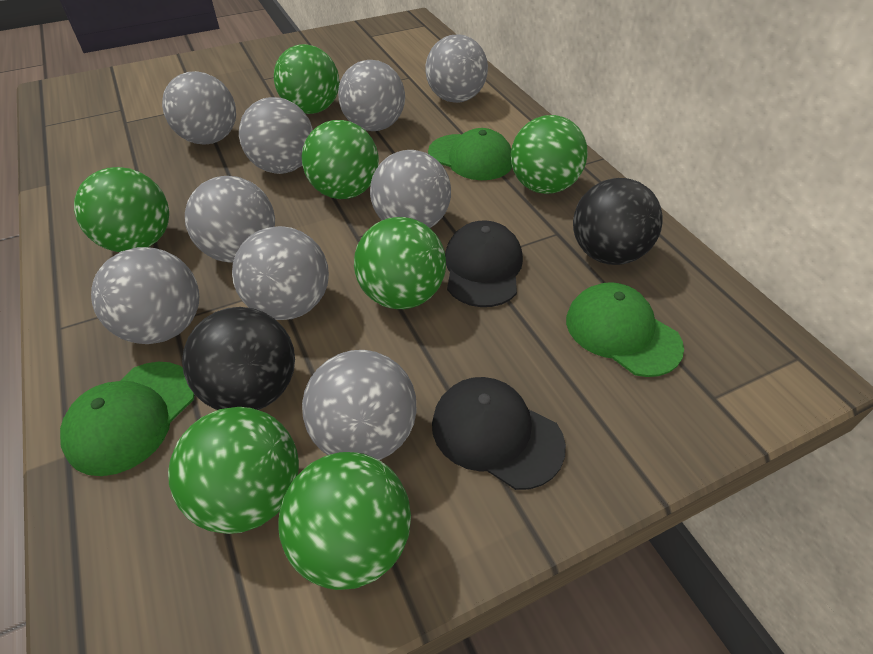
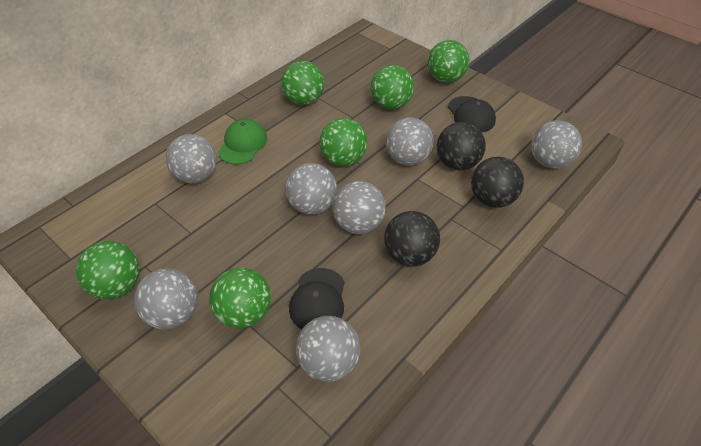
black ball: [182,307,295,410] [573,178,663,265] = 2 -> [384,211,440,266] [437,122,486,171] [471,157,524,208] = 3
green ball: [74,167,169,252] [168,407,299,534] [274,44,339,114] [278,452,411,590] [302,120,379,199] [354,217,446,309] [511,115,588,194] = 7 -> [76,241,140,299] [209,268,271,329] [281,61,324,105] [319,118,367,166] [371,65,414,109] [428,40,469,83] = 6
green cap: [60,362,195,476] [428,128,512,180] [566,282,684,377] = 3 -> [218,119,267,165] = 1
grey ball: [91,247,199,344] [162,71,236,144] [185,176,275,263] [232,226,329,320] [239,97,313,174] [302,350,416,460] [338,60,405,131] [370,150,451,228] [425,34,488,103] = 9 -> [134,268,198,330] [166,134,217,184] [285,163,337,215] [296,316,360,382] [332,181,386,234] [386,117,434,166] [531,120,582,169] = 7

